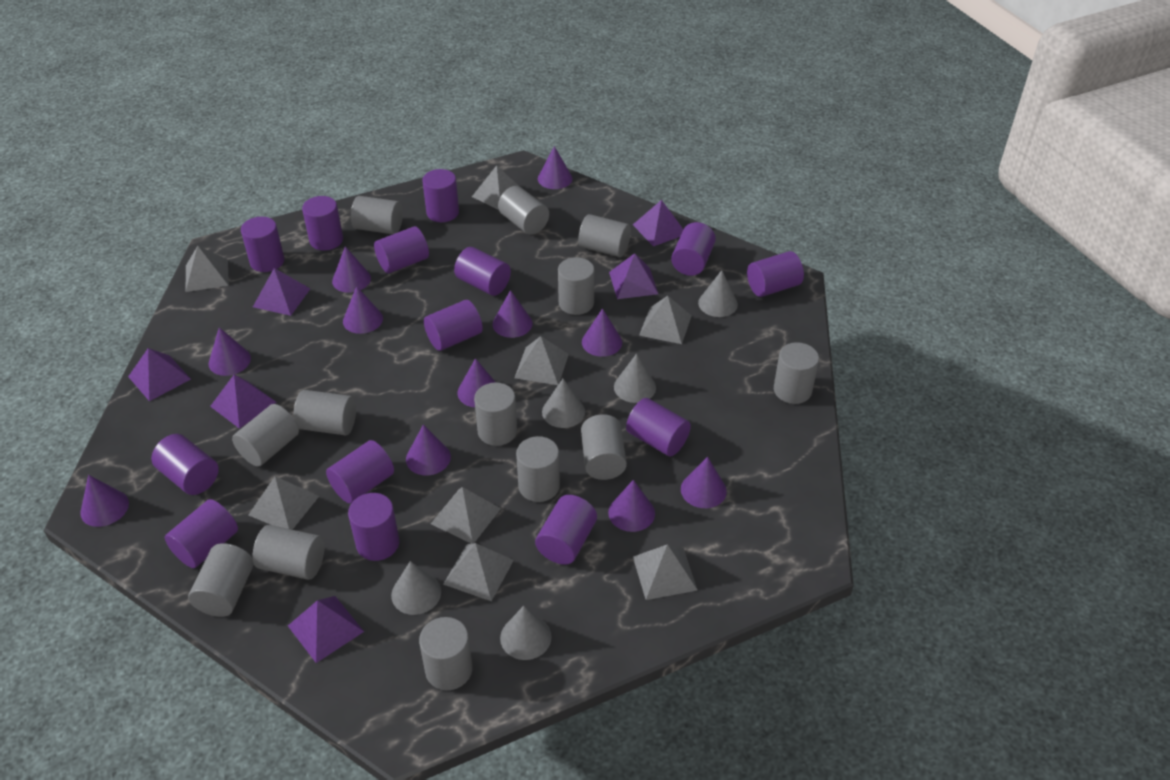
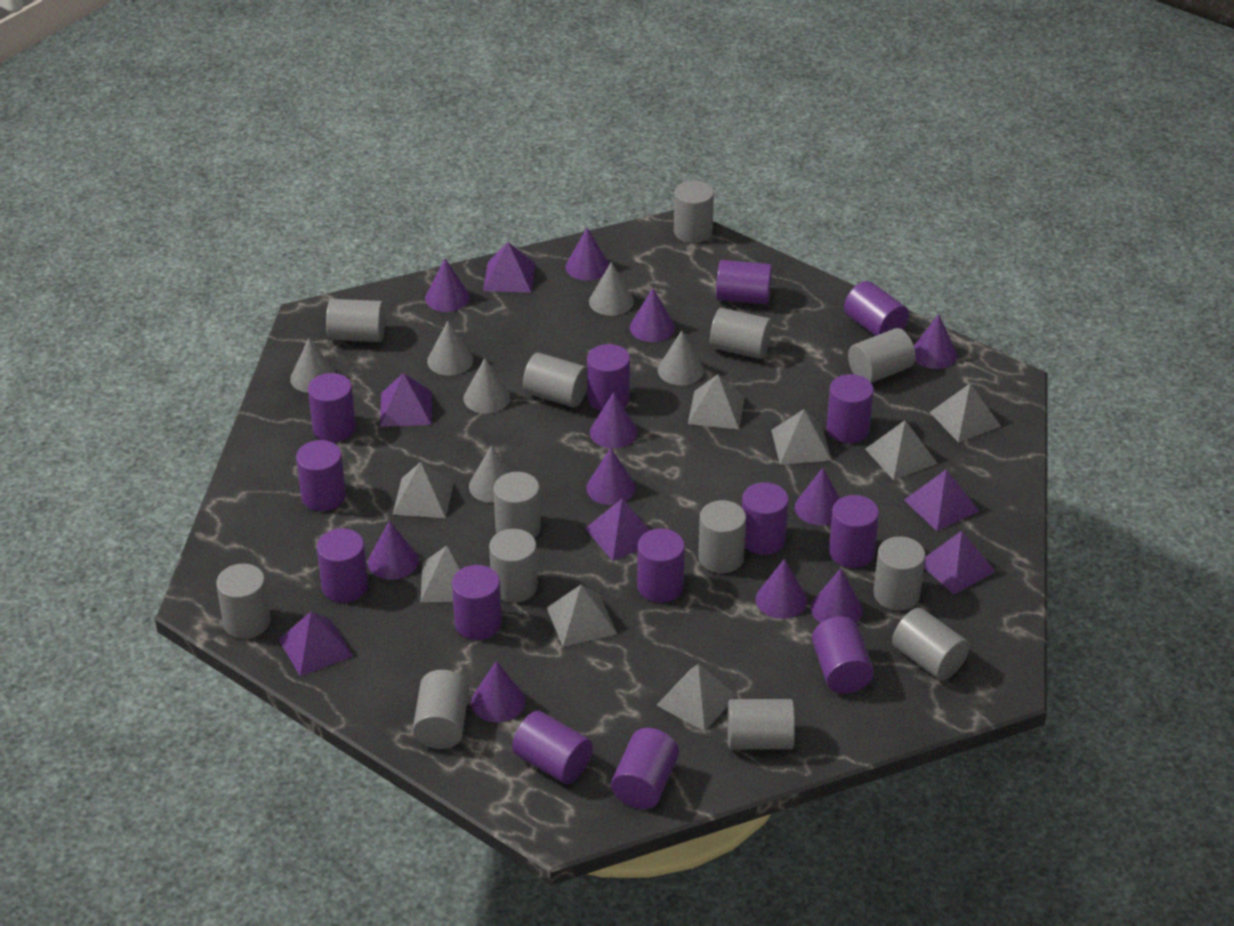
grey cone: [391,561,441,615] [500,606,552,660] [542,379,585,428] [614,354,656,403] [698,270,738,317] = 5 -> [290,338,336,393] [427,321,473,376] [463,358,510,414] [469,445,510,503] [589,262,634,316] [658,330,704,386] = 6

